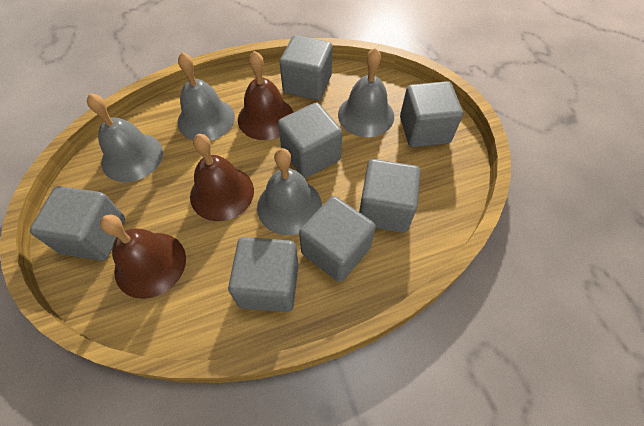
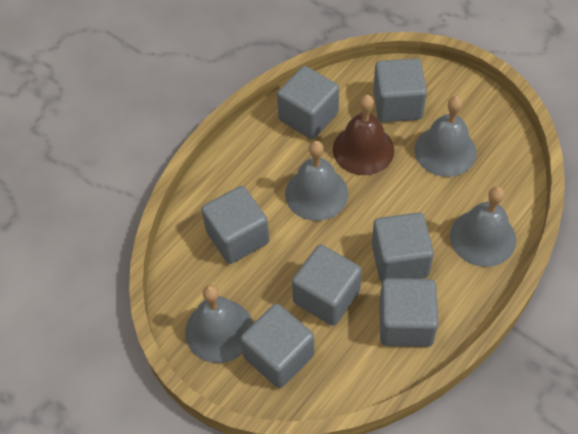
brown bell: [100,214,186,299] [190,134,254,221] [238,51,294,140] = 3 -> [333,95,394,175] = 1

